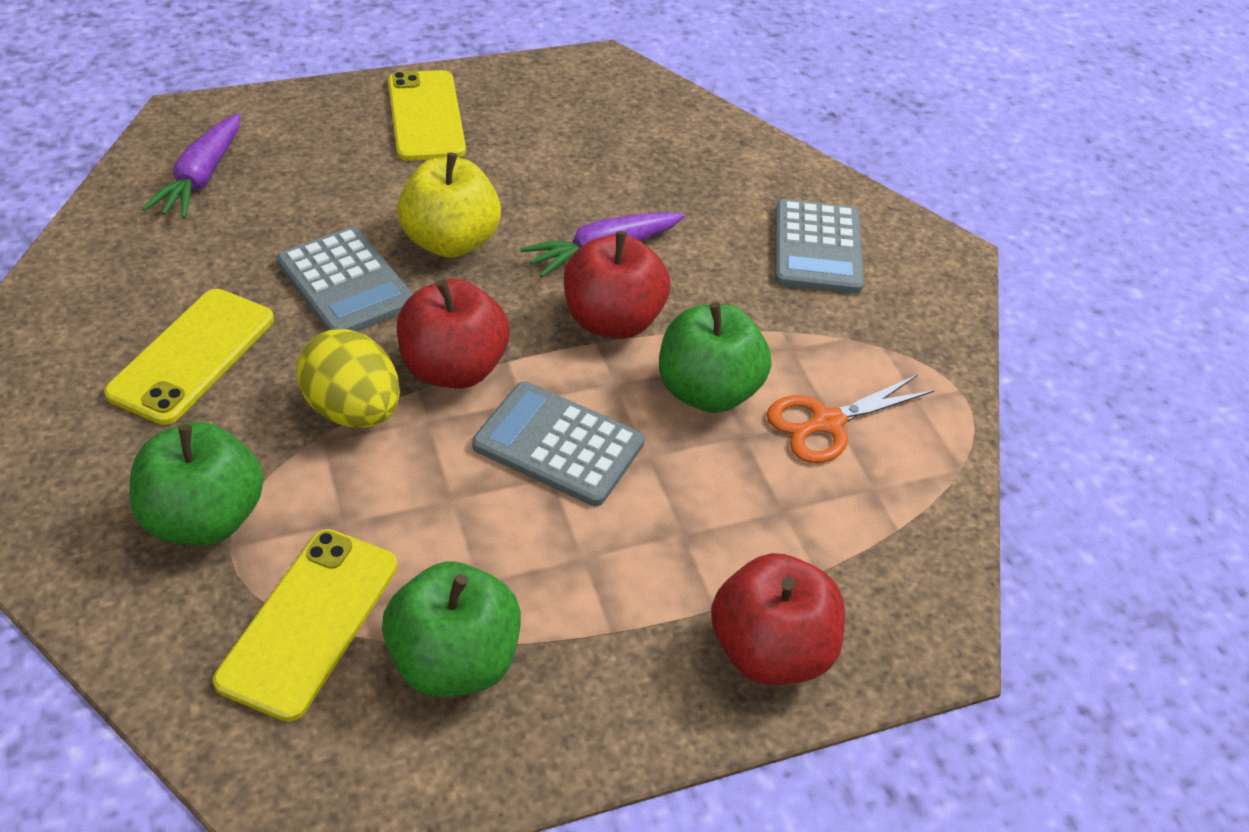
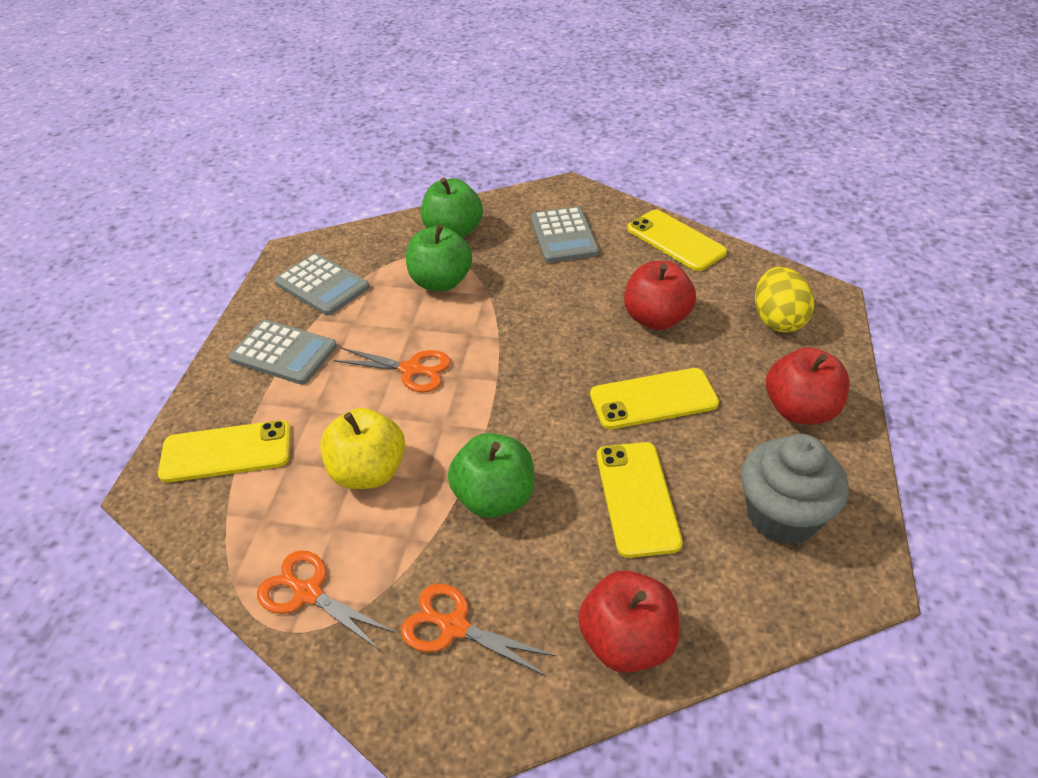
grey cupcake: none = 0 -> [741,434,849,545] = 1
orange scissors: [767,375,935,463] = 1 -> [257,550,395,650] [333,347,451,392] [401,584,557,677] = 3
purple carrot: [142,113,240,219] [520,212,685,278] = 2 -> none = 0
yellow phone: [104,289,274,425] [213,529,398,722] [388,70,466,161] = 3 -> [158,420,291,483] [590,368,719,430] [597,442,683,558] [627,210,727,271] = 4

